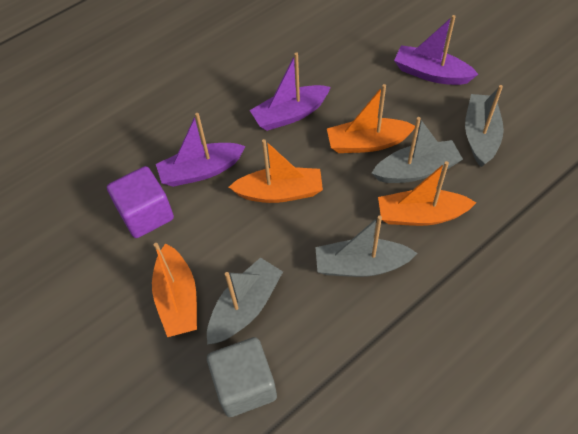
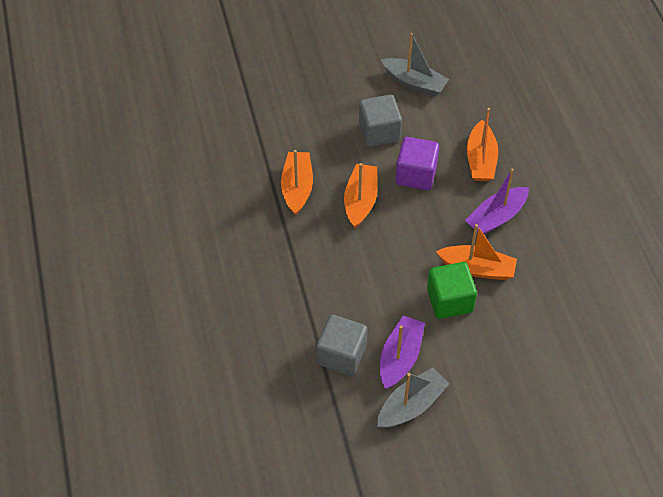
green cube: none = 0 -> [427,262,477,319] = 1
grey boat: [207,257,283,344] [315,216,418,277] [372,117,463,183] [465,85,504,167] = 4 -> [377,368,449,428] [381,33,449,96] = 2
grey cube: [207,337,277,417] = 1 -> [316,315,368,376] [359,95,402,147] = 2
purple boat: [156,113,245,187] [250,52,331,131] [394,15,478,85] = 3 -> [380,315,425,389] [465,169,529,234] = 2

